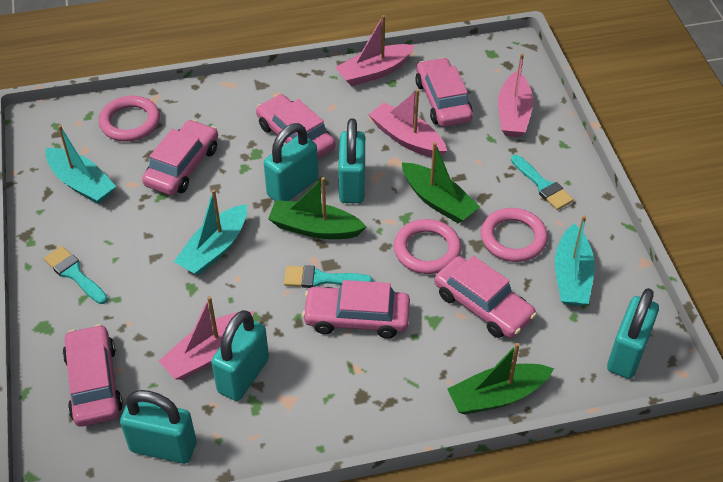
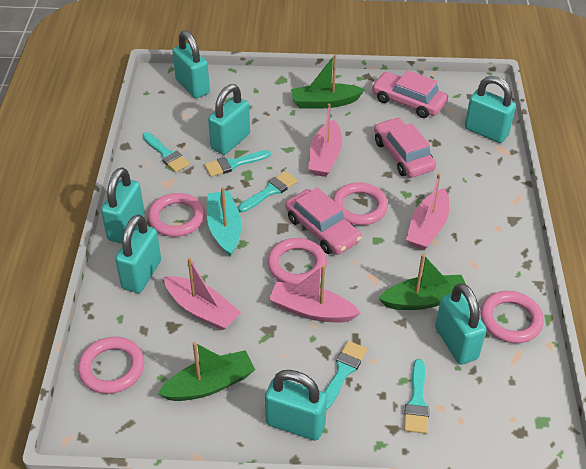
pink car: [63,324,123,427] [142,120,218,195] [256,94,335,158] [302,280,410,339] [415,57,473,127] [434,256,537,338] = 6 -> [285,188,361,255] [372,70,448,118] [374,117,436,178] = 3
pink ring: [99,96,160,142] [394,219,461,274] [481,208,548,262] = 3 -> [78,337,144,394] [148,193,205,237] [268,238,327,284] [332,182,388,225] [480,291,544,343] = 5
turquoise boat: [45,125,116,204] [174,189,247,276] [555,215,595,306] = 3 -> [207,187,242,257] = 1
turquoise brush: [44,246,108,304] [284,265,372,288] [511,155,574,210] = 3 -> [142,132,190,172] [204,150,271,177] [238,171,298,212] [324,341,367,410] [404,359,429,434] = 5
turquoise padlock: [120,390,197,464] [211,310,269,401] [264,123,318,201] [338,118,365,203] [607,288,659,379] = 5 -> [101,167,145,244] [115,215,161,293] [172,30,210,98] [208,84,250,155] [265,370,327,441] [435,283,487,365] [465,76,516,143] = 7

